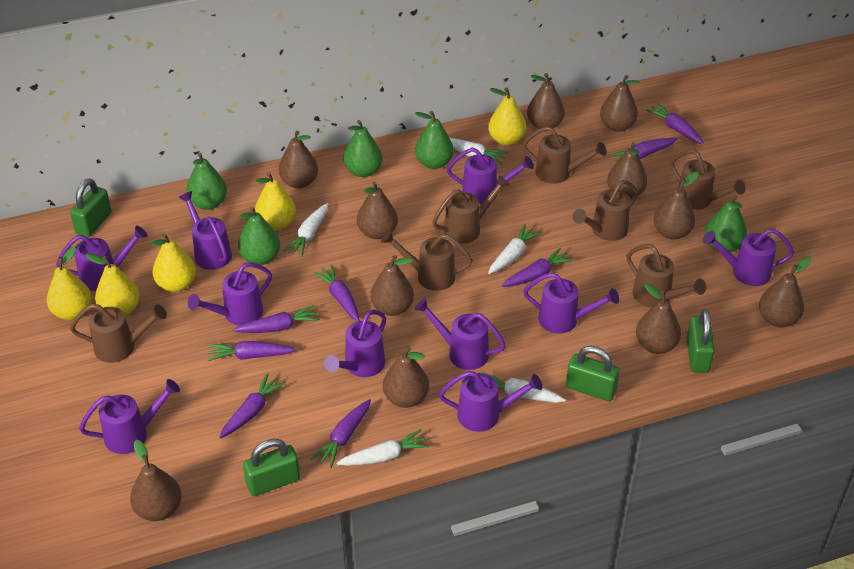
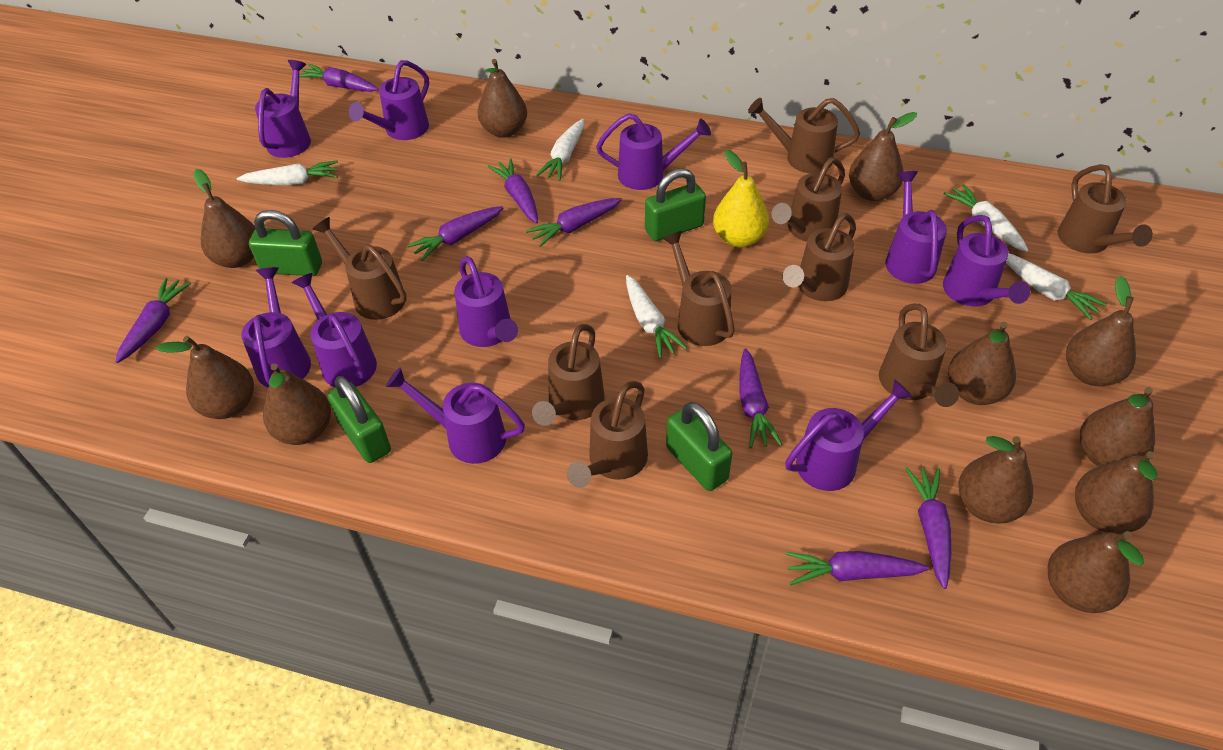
brown watering can: [70,304,167,363] [381,230,473,291] [432,175,510,244] [522,126,607,184] [573,180,638,241] [626,244,706,308] [670,149,746,210] = 7 -> [312,217,407,320] [532,324,604,426] [567,381,648,488] [662,231,735,346] [748,98,860,173] [771,157,845,242] [783,213,856,301] [879,304,959,407] [1058,164,1153,254] = 9
green pear: [186,152,227,210] [238,206,280,265] [343,120,382,177] [415,111,454,169] [705,195,747,252] = 5 -> none = 0
yellow pear: [47,246,92,320] [85,253,140,316] [151,233,196,292] [255,172,296,230] [488,87,526,145] = 5 -> [713,150,769,247] = 1

